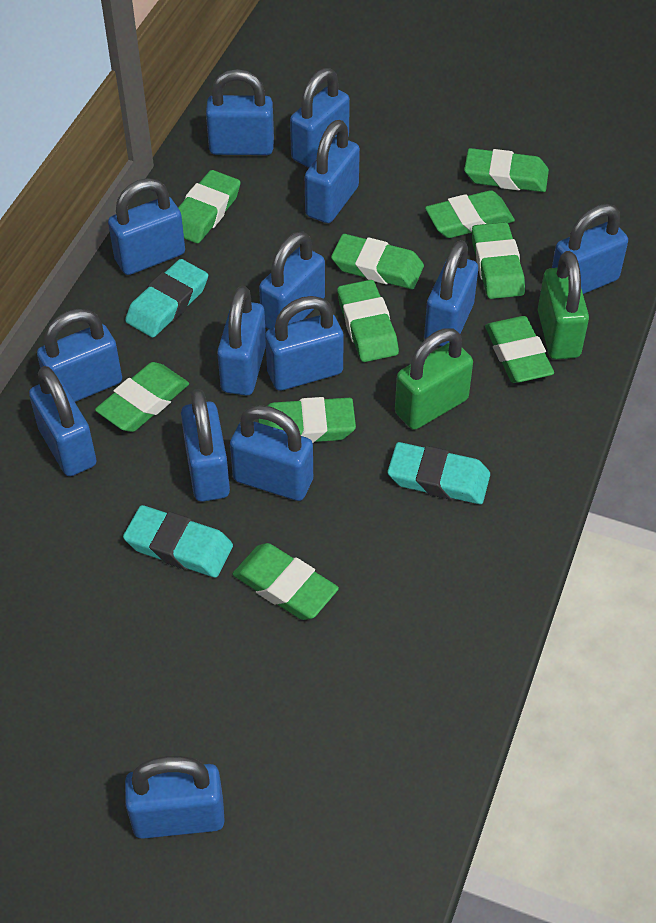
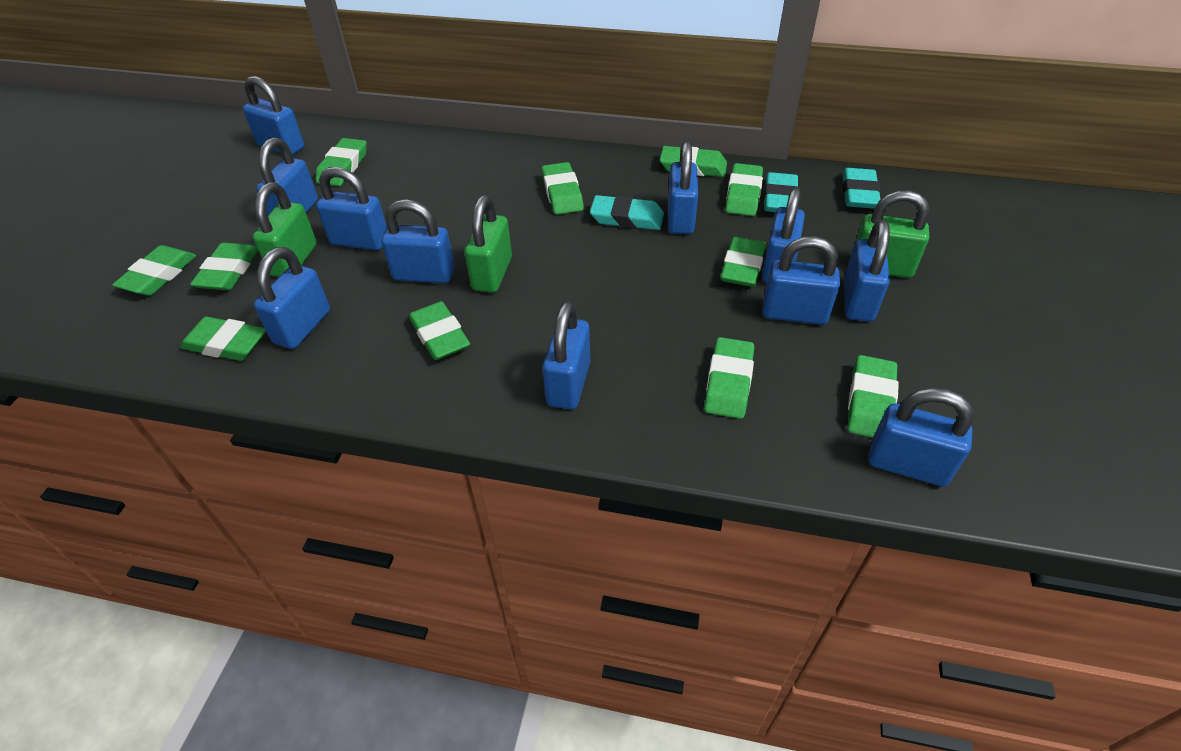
blue padlock: [29,366,97,476] [37,309,122,402] [108,178,185,275] [125,756,225,839] [181,389,230,502] [206,69,274,155] [217,286,266,395] [230,405,313,501] [259,231,325,329] [265,296,344,391] [290,68,350,168] [305,120,360,223] [424,240,478,346] [552,204,628,294] = 14 -> [243,76,305,155] [254,247,330,349] [256,137,318,215] [316,167,387,250] [382,199,455,283] [542,301,590,409] [668,141,698,234] [762,187,805,283] [763,236,840,325] [844,220,890,322] [868,388,974,486] = 11
green eraser: [95,362,189,432] [178,170,241,243] [232,543,339,620] [258,397,356,443] [331,234,424,289] [337,280,399,362] [425,190,515,238] [464,148,549,192] [472,222,525,299] [485,316,554,383] = 10 -> [112,245,197,296] [180,317,266,361] [190,243,258,290] [316,138,367,186] [409,301,470,360] [542,162,584,215] [660,146,727,177] [704,337,754,419] [720,237,766,287] [725,163,763,216] [848,355,899,438] = 11
green padlock: [395,328,473,430] [538,251,589,359] = 2 -> [253,182,317,277] [465,195,512,293] [853,190,930,278] = 3

